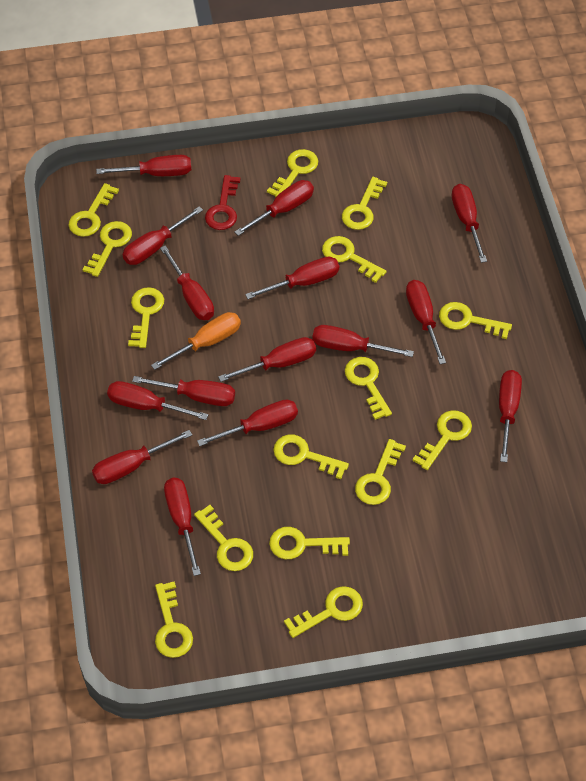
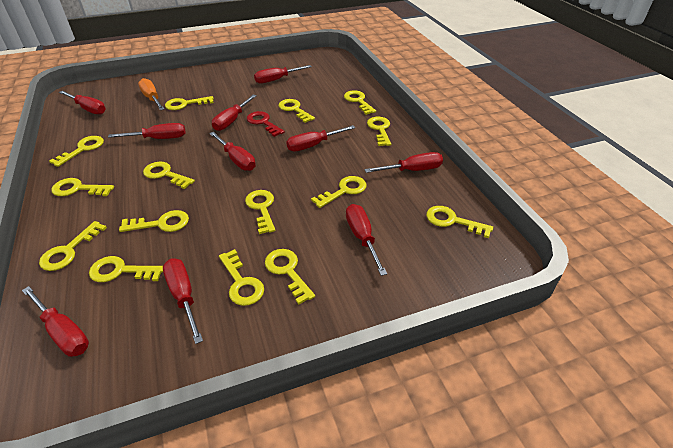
red screwdriver: [92,430,192,484] [96,155,191,176] [107,381,209,420] [123,206,203,265] [132,376,235,406] [160,245,214,320] [164,478,201,576] [197,399,298,446] [218,337,316,382] [234,180,314,236] [245,257,339,299] [312,325,414,357] [406,280,446,364] [452,184,487,263] [499,370,522,462] = 15 -> [22,286,89,357] [59,91,106,115] [108,123,185,139] [163,258,203,344] [209,132,256,171] [212,95,257,131] [254,65,312,84] [286,125,356,152] [346,204,387,276] [364,152,443,173] = 10

